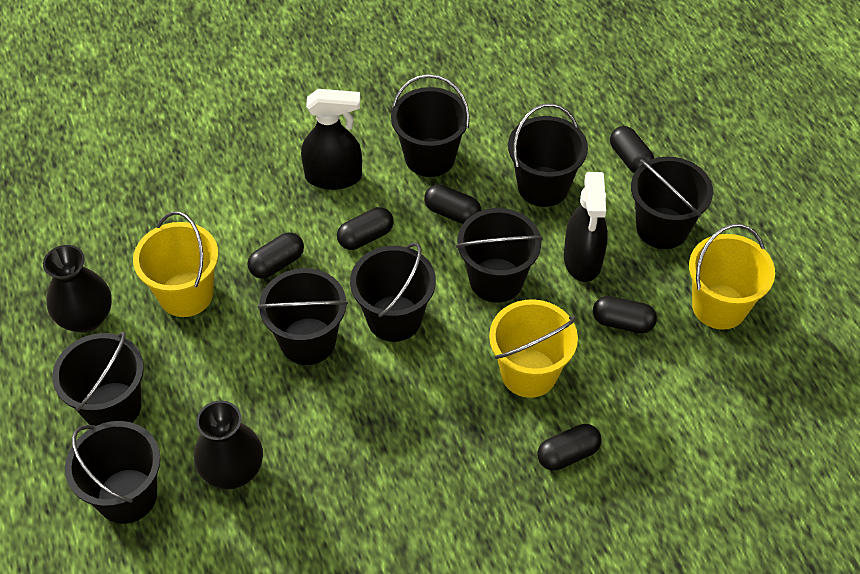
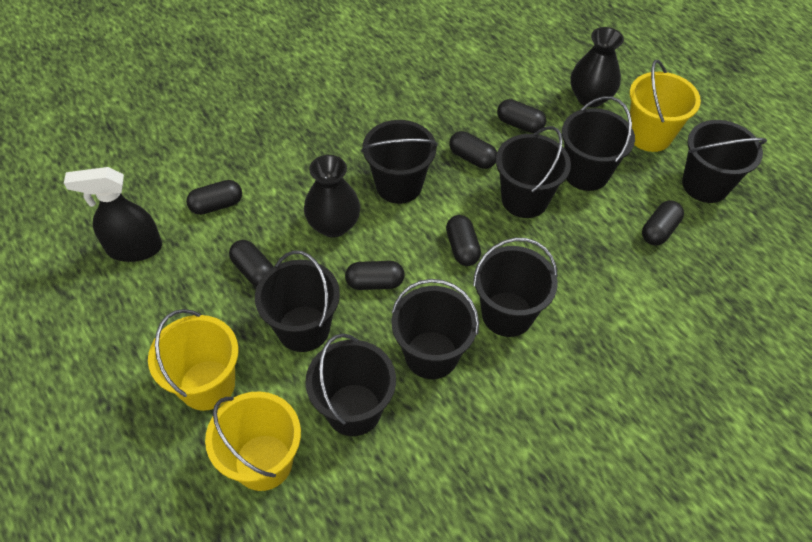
black capsule: [248,232,304,279] [337,207,394,250] [424,184,481,224] [537,424,602,471] [593,296,657,333] [610,126,654,173] = 6 -> [186,180,242,215] [229,240,273,286] [345,261,405,290] [446,215,481,266] [449,131,497,169] [497,99,546,133] [642,200,684,246] = 7
black spray bottle: [301,89,362,190] [564,172,608,282] = 2 -> [64,167,162,262] = 1

